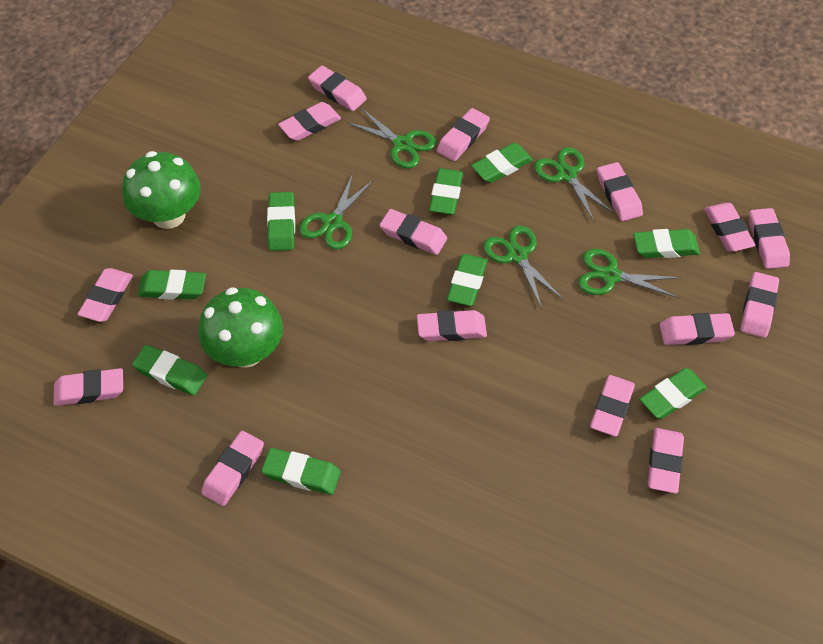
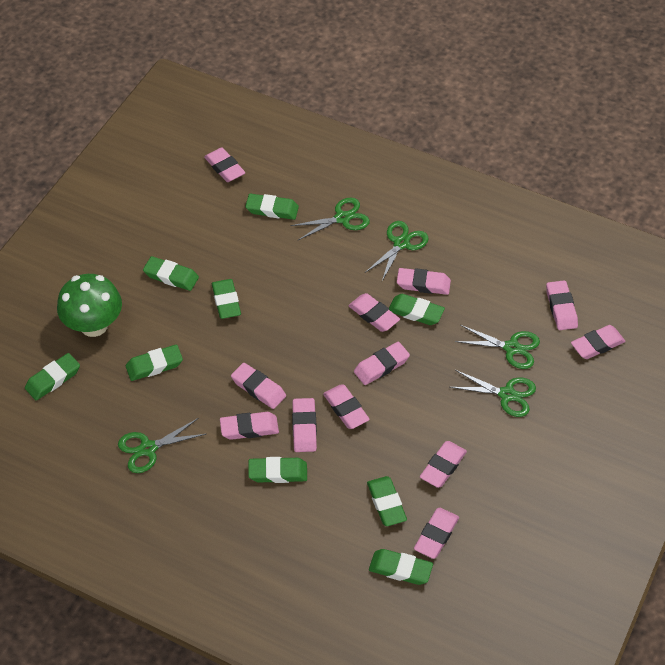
green mushroom: [122,151,201,229] [198,287,283,368] = 2 -> [57,274,122,337] = 1
pink eraser: [53,368,123,406] [78,268,133,322] [201,431,264,506] [278,102,341,141] [308,66,367,111] [380,209,447,255] [417,310,487,341] [437,108,490,161] [590,375,635,437] [597,162,643,221] [648,428,684,494] [660,313,735,345] [704,203,755,252] [740,272,779,338] [749,208,790,269] = 15 -> [204,147,246,182] [220,412,279,440] [231,363,286,409] [292,398,317,452] [323,385,370,429] [348,293,400,332] [354,342,410,385] [397,268,451,295] [414,508,459,559] [420,441,467,488] [546,281,578,330] [571,325,625,359] = 12

